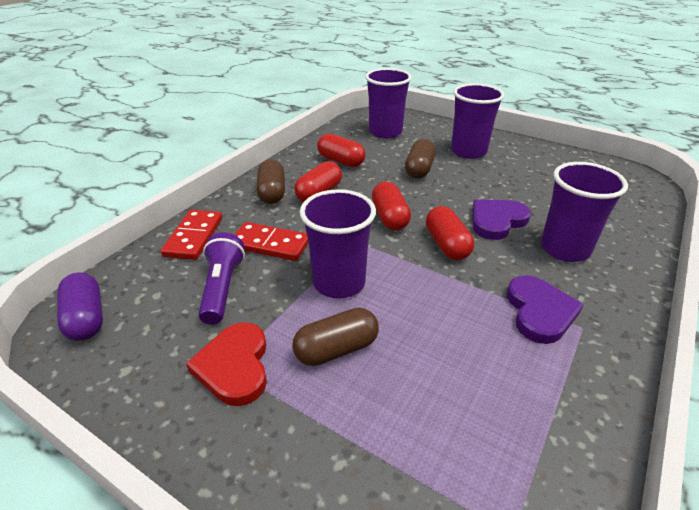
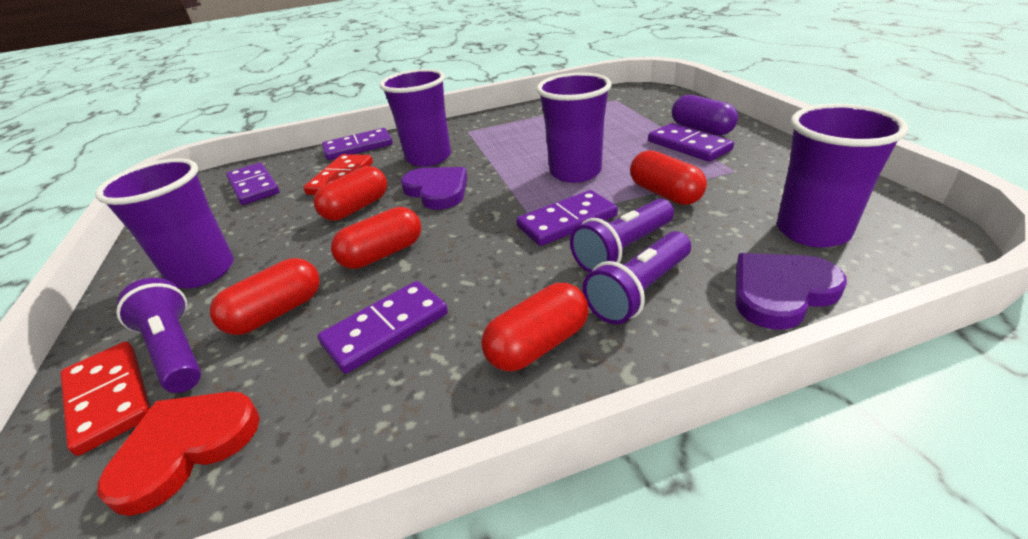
brown capsule: [257,160,285,204] [292,308,379,366] [405,139,436,178] = 3 -> none = 0
purple domino: none = 0 -> [226,163,279,205] [317,281,448,374] [322,128,393,160] [516,190,618,246] [648,123,734,162] = 5
purple flashlight: [198,232,245,325] = 1 -> [116,278,201,393] [570,199,674,273] [583,231,691,325] = 3
red capsule: [294,161,342,202] [317,134,366,167] [372,182,411,230] [426,206,474,260] = 4 -> [210,258,320,335] [314,166,387,221] [331,207,421,269] [481,283,589,372] [630,150,707,205] = 5

